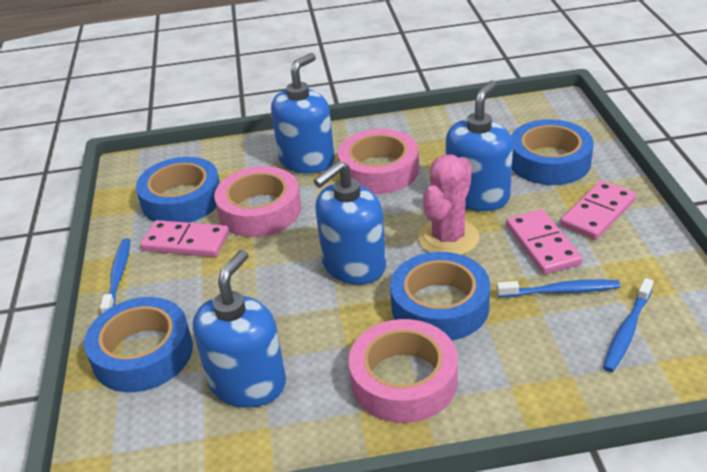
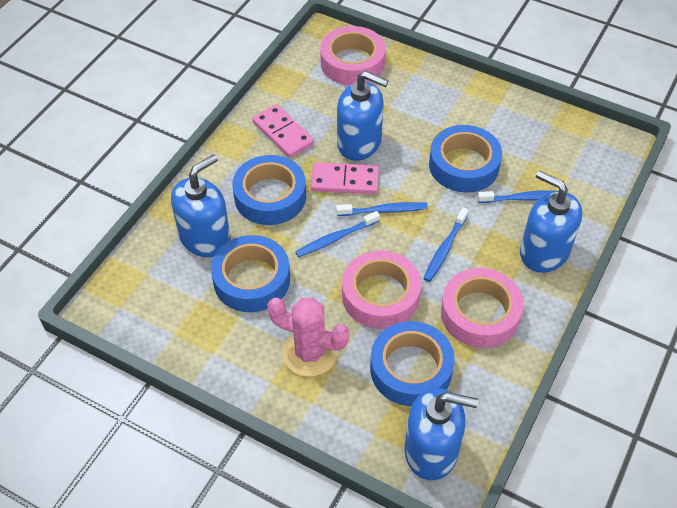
blue toothbrush: [100,238,131,313] [497,279,621,298] [603,278,654,372] = 3 -> [295,211,380,257] [336,202,428,216] [423,207,469,282] [478,191,556,203] = 4
pink domino: [141,220,229,257] [506,209,582,274] [560,180,636,240] = 3 -> [252,104,314,158] [311,162,379,194] = 2

